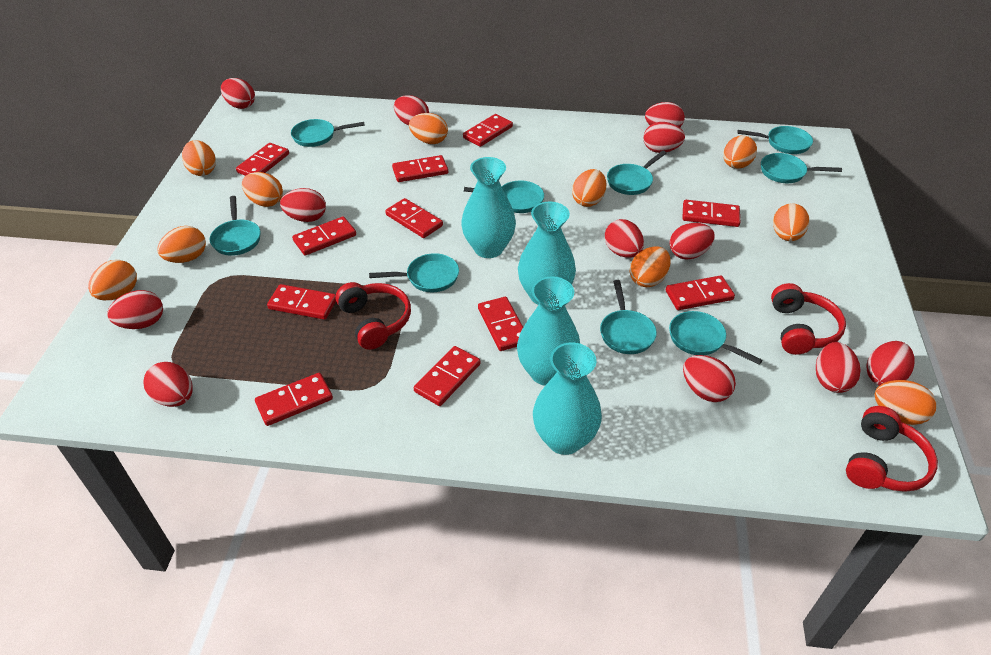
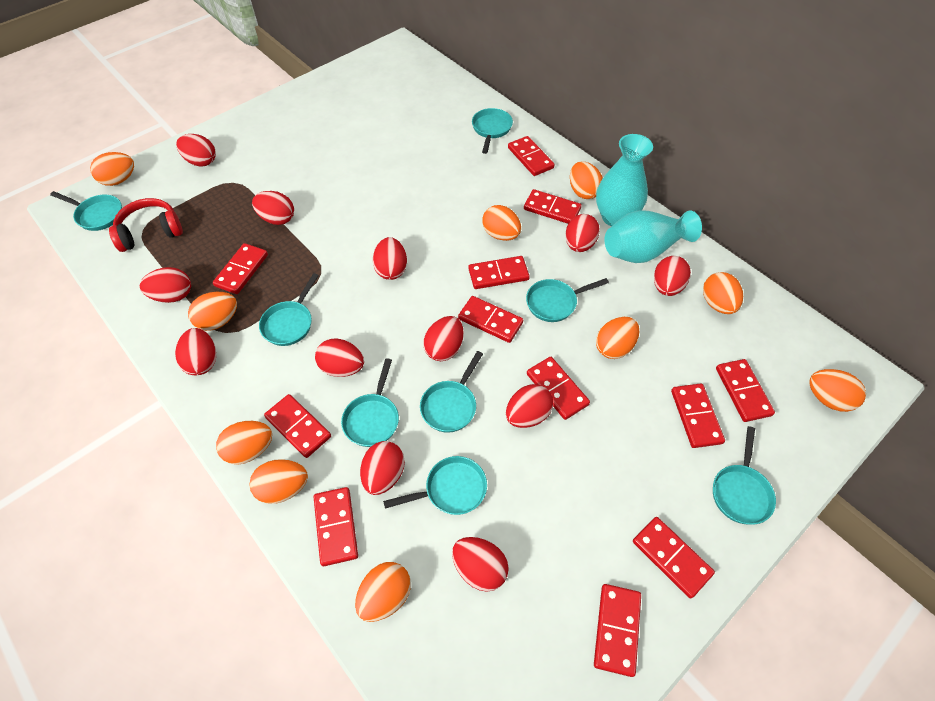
red domino: [236,143,289,176] [255,373,333,426] [267,284,336,320] [292,216,356,255] [385,198,443,238] [392,155,448,182] [414,346,480,406] [463,114,513,147] [478,297,523,351] [666,275,735,310] [682,200,740,227] = 11 -> [213,243,268,294] [264,394,331,458] [314,487,358,566] [458,296,523,343] [468,256,530,289] [508,136,555,176] [524,189,582,224] [527,357,590,420] [594,584,641,677] [633,517,715,598] [671,383,725,448] [716,359,775,422] = 12
red headphones: [336,282,411,350] [771,283,846,355] [846,406,938,492] = 3 -> [109,198,183,252] = 1
turquoise pan: [210,196,261,256] [291,119,365,147] [369,253,459,292] [464,181,544,213] [600,280,657,354] [607,151,666,195] [669,311,762,365] [737,126,813,154] [761,153,842,183] = 9 -> [50,191,122,231] [259,273,319,346] [341,358,399,447] [383,456,487,515] [420,351,483,433] [472,108,513,154] [526,278,609,322] [713,426,776,525] = 8
turquoise vase: [461,157,516,258] [517,277,580,385] [518,202,576,305] [533,342,602,455] = 4 -> [596,134,653,226] [604,210,702,263] = 2

